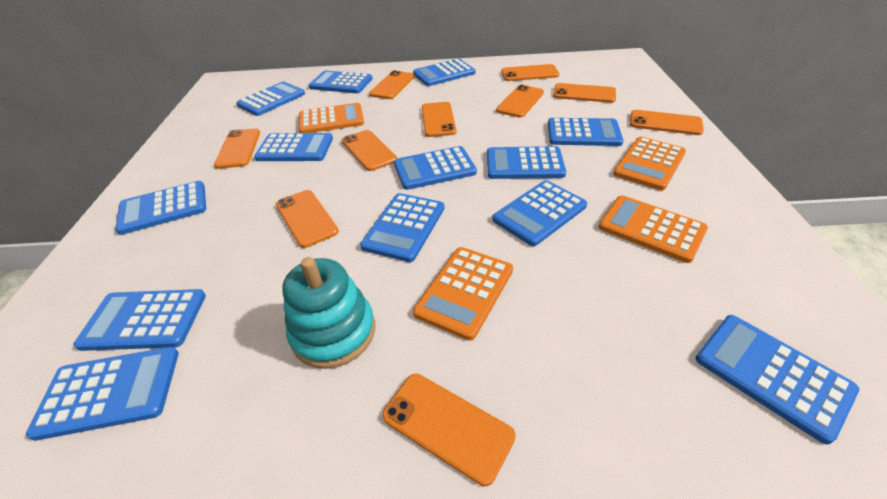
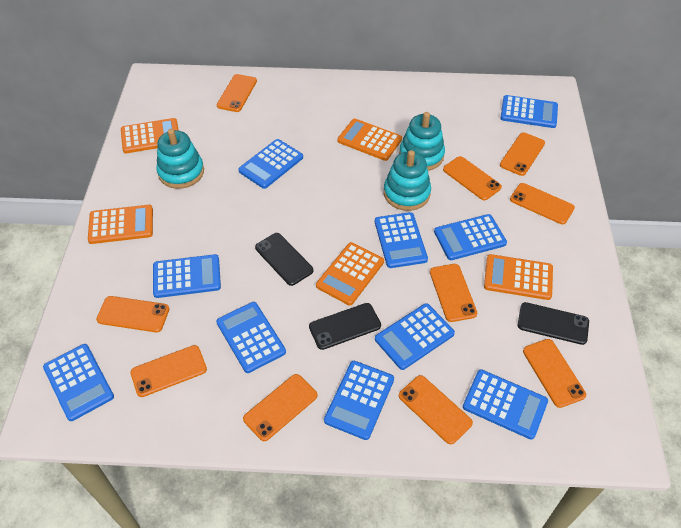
black phone: none = 0 -> [255,233,313,286] [309,303,381,350] [518,302,589,345] = 3
blue calculator: [26,347,179,441] [73,289,206,351] [115,181,206,235] [236,82,305,116] [254,133,333,161] [309,70,372,93] [360,193,445,262] [394,146,477,190] [413,58,475,86] [487,146,566,179] [492,180,587,246] [548,118,624,146] [696,315,859,444] = 13 -> [43,344,114,421] [153,254,221,298] [216,302,286,373] [238,139,303,189] [324,361,394,440] [375,212,428,268] [375,303,455,370] [434,214,507,260] [463,369,548,440] [500,95,558,128] = 10
orange calculator: [299,103,364,133] [413,247,513,341] [599,195,708,263] [613,137,686,190] = 4 -> [88,205,153,244] [121,118,179,153] [316,242,384,305] [337,119,402,161] [484,254,553,300] = 5
turquoise stacking toy: [283,257,375,369] = 1 -> [156,129,204,189] [384,150,431,211] [399,112,445,171] = 3

